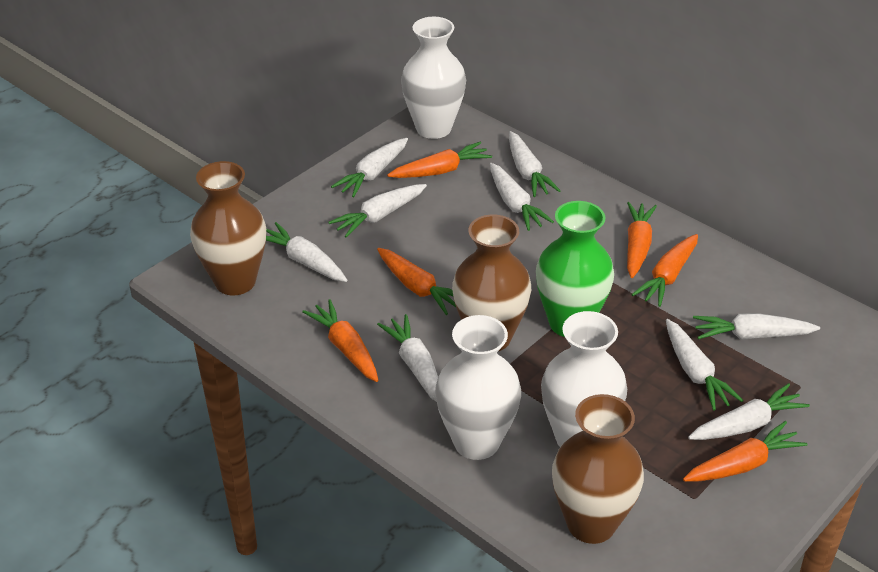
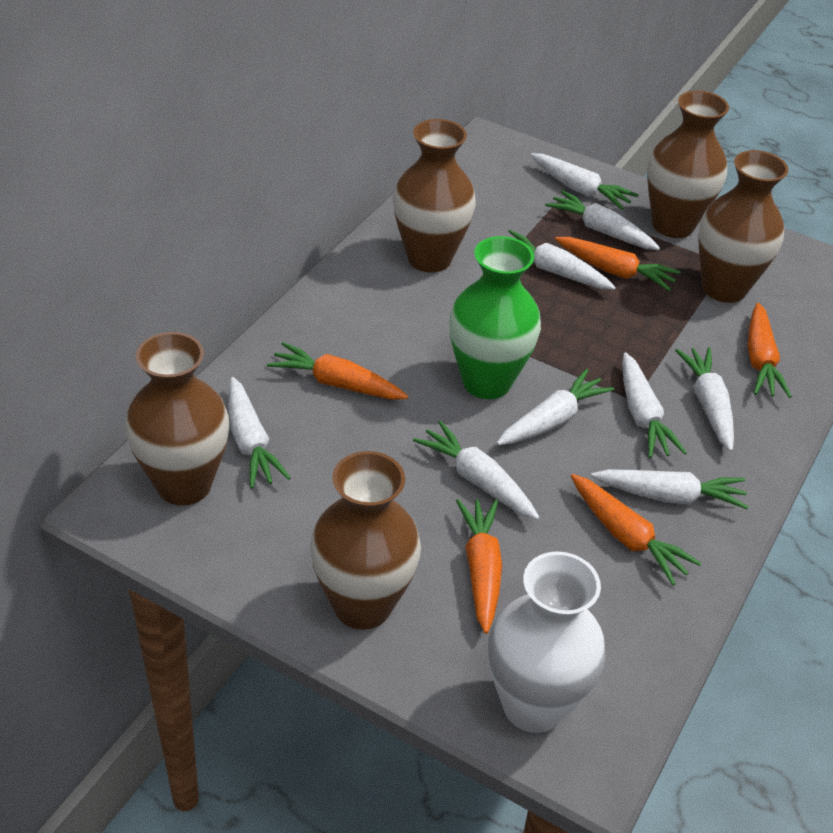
brown vase: [190,161,266,295] [452,215,531,351] [552,394,644,544] = 3 -> [125,332,229,506] [310,451,421,630] [393,119,476,273] [647,91,729,238] [698,150,788,303] = 5
orange carrot: [302,299,379,382] [377,248,456,315] [387,142,492,178] [627,202,657,278] [631,234,698,307] [683,421,808,482] = 6 -> [267,342,408,400] [456,499,502,634] [555,237,681,291] [571,474,701,585] [748,303,792,398] = 5
white vase: [401,17,466,139] [435,315,521,460] [541,311,627,447] = 3 -> [488,551,606,733] = 1

